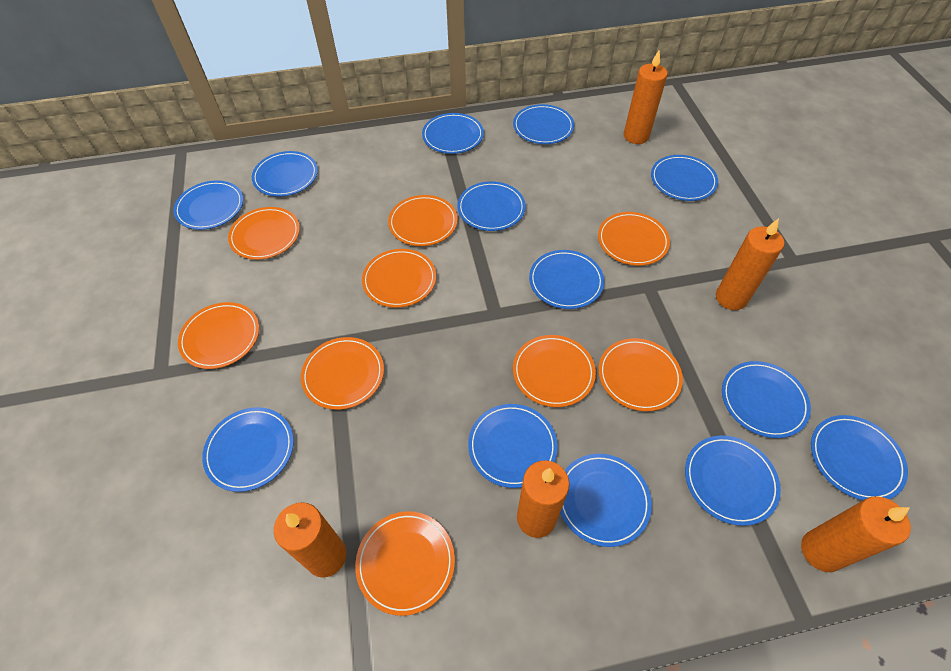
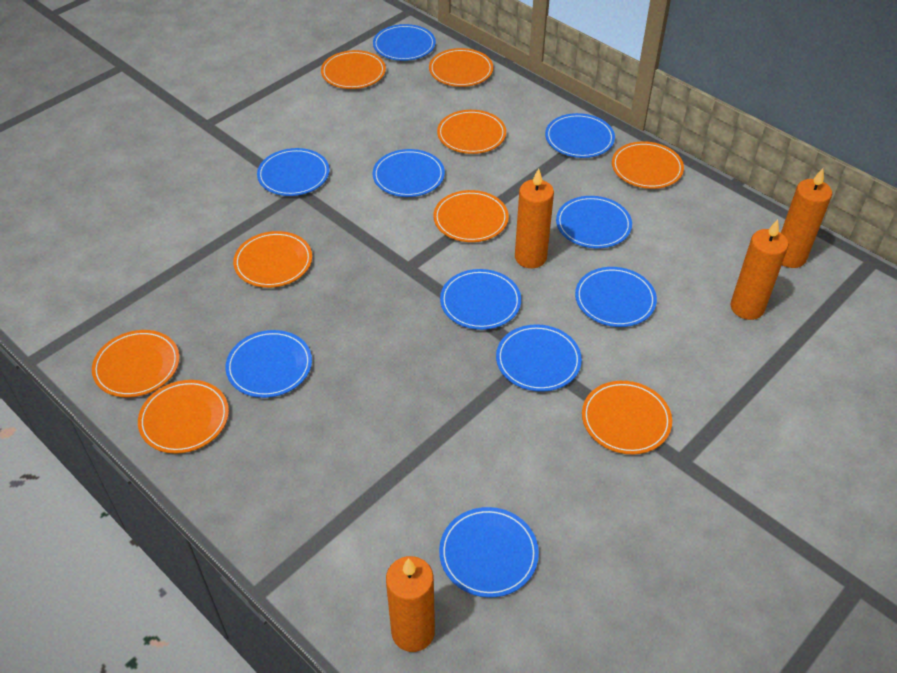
blue plate: [174,180,243,230] [202,407,294,492] [252,151,318,197] [422,113,484,154] [457,181,526,231] [468,404,558,488] [513,104,574,144] [529,250,604,309] [560,454,652,547] [651,155,718,201] [685,436,781,526] [722,361,811,438] [811,415,908,500] = 13 -> [225,330,312,398] [257,148,330,196] [373,24,436,61] [373,149,445,197] [439,507,539,598] [440,269,521,330] [496,324,582,392] [545,113,615,158] [556,196,632,248] [575,267,657,327] = 10
orange candle: [274,502,346,578] [517,460,570,538] [624,50,668,144] [716,218,784,310] [801,496,911,572] = 5 -> [386,556,435,652] [515,168,554,268] [731,219,788,320] [781,168,832,268] = 4

